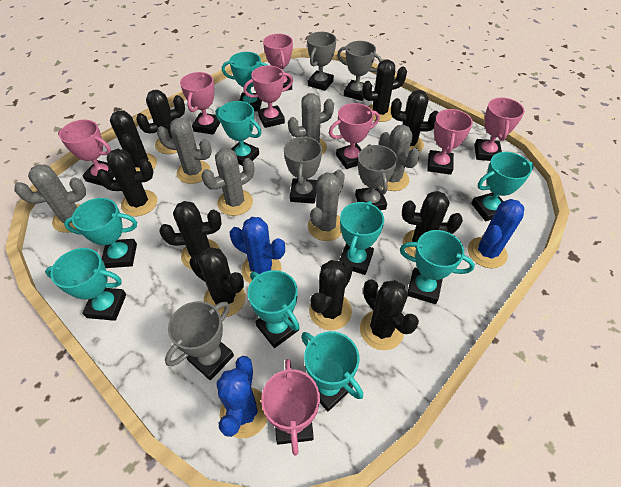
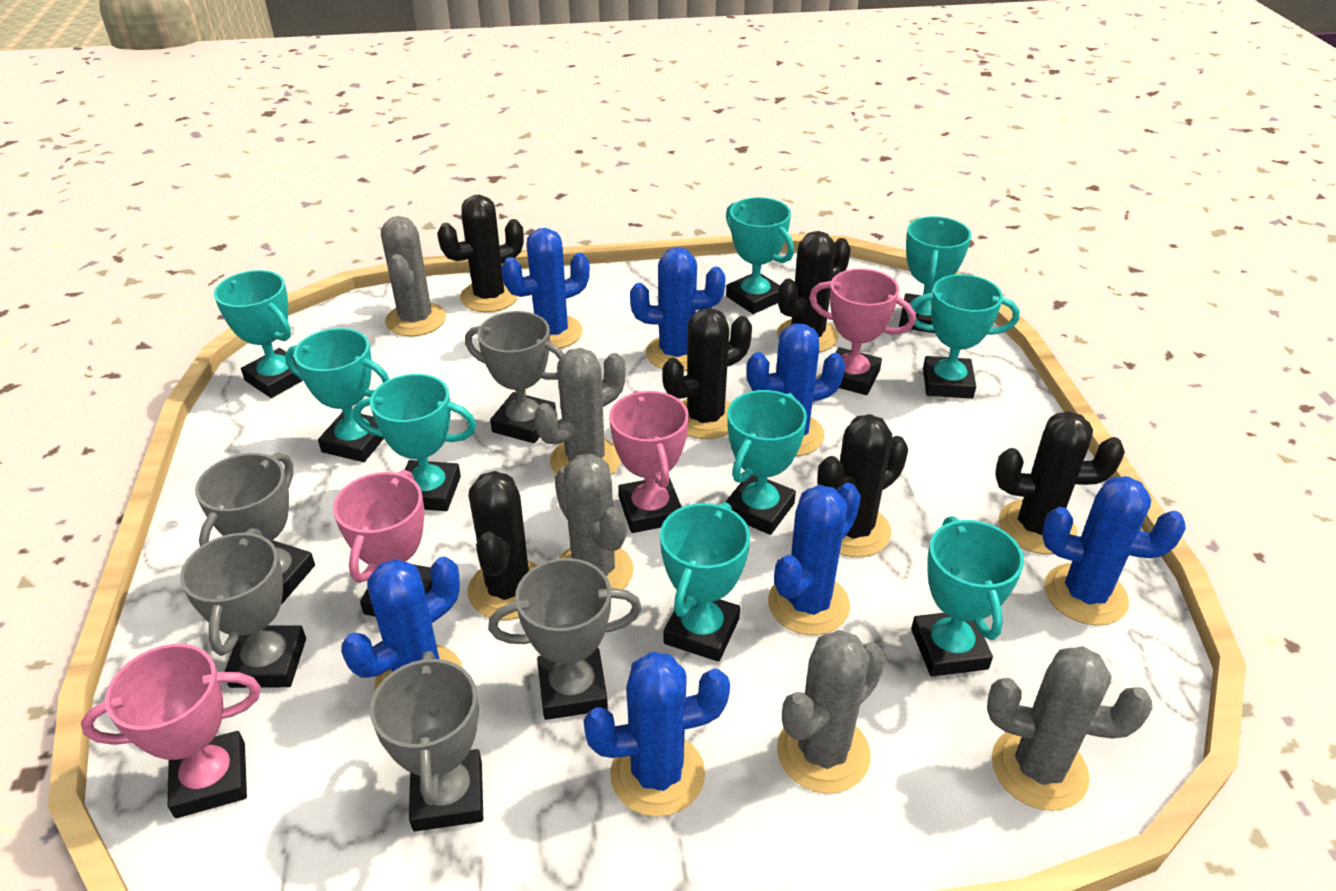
black cactus: [97,149,157,216] [110,111,157,171] [136,90,185,154] [159,201,222,270] [189,247,246,317] [309,260,353,330] [360,280,419,350] [362,59,407,122] [391,90,439,152] [402,191,463,257] = 10 -> [437,195,524,312] [468,471,537,620] [662,308,752,439] [777,231,851,352] [817,414,908,557] [995,411,1125,554] = 6
blue cactus: [216,356,268,438] [230,217,285,283] [468,199,524,268] = 3 -> [341,556,463,691] [501,228,590,349] [583,652,730,817] [630,247,726,371] [746,324,845,456] [768,483,861,635] [1043,476,1186,626] = 7
grey cactus: [15,165,86,233] [157,118,212,184] [201,148,254,216] [288,93,334,154] [308,169,345,241] [379,125,420,191] = 6 -> [381,216,446,336] [534,348,626,475] [554,454,633,590] [777,630,885,794] [987,646,1153,811] = 5
pink trophy: [58,120,114,186] [180,72,220,135] [243,65,293,128] [261,359,320,455] [263,34,293,91] [329,103,380,169] [427,109,473,175] [474,98,525,161] = 8 -> [81,644,261,818] [333,470,432,616] [609,391,689,533] [809,269,916,395] = 4

